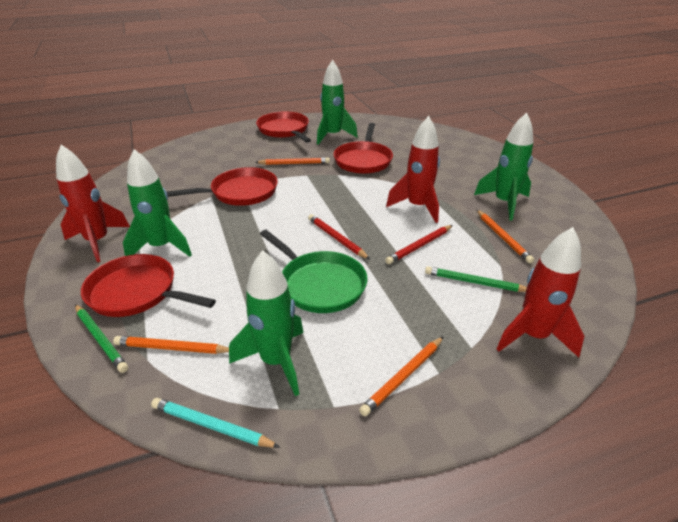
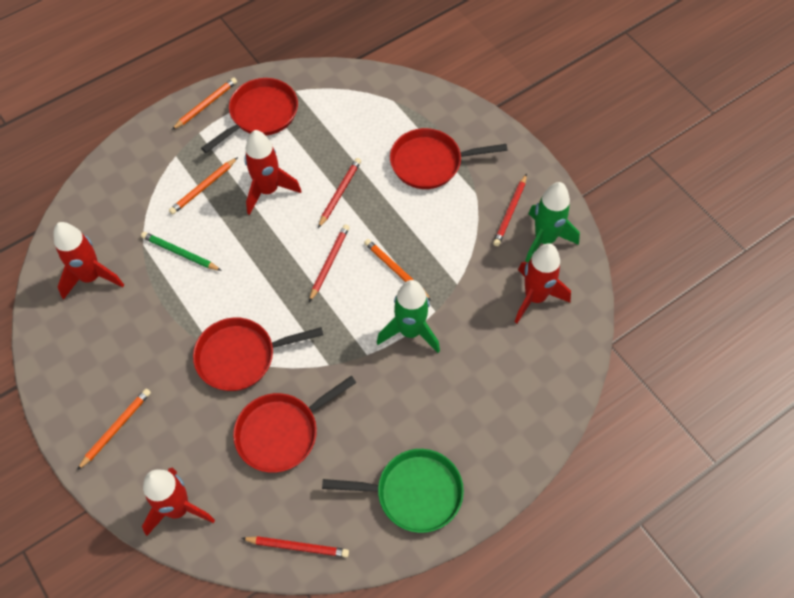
green pencil: [75,304,128,373] [425,266,527,292] = 2 -> [141,232,222,271] = 1
green rocket: [123,149,192,257] [229,250,304,396] [317,60,358,145] [474,113,533,220] = 4 -> [377,280,440,353] [525,182,580,262] = 2
red pencil: [308,214,370,259] [385,225,453,264] = 2 -> [241,536,349,557] [309,224,350,302] [318,158,361,228] [493,174,527,246] = 4
red rocket: [56,145,130,262] [386,116,440,223] [497,227,584,358] = 3 -> [53,222,124,300] [142,468,215,536] [244,130,301,215] [515,243,571,323] = 4
turquoise pencil: [151,398,280,448] = 1 -> none = 0

